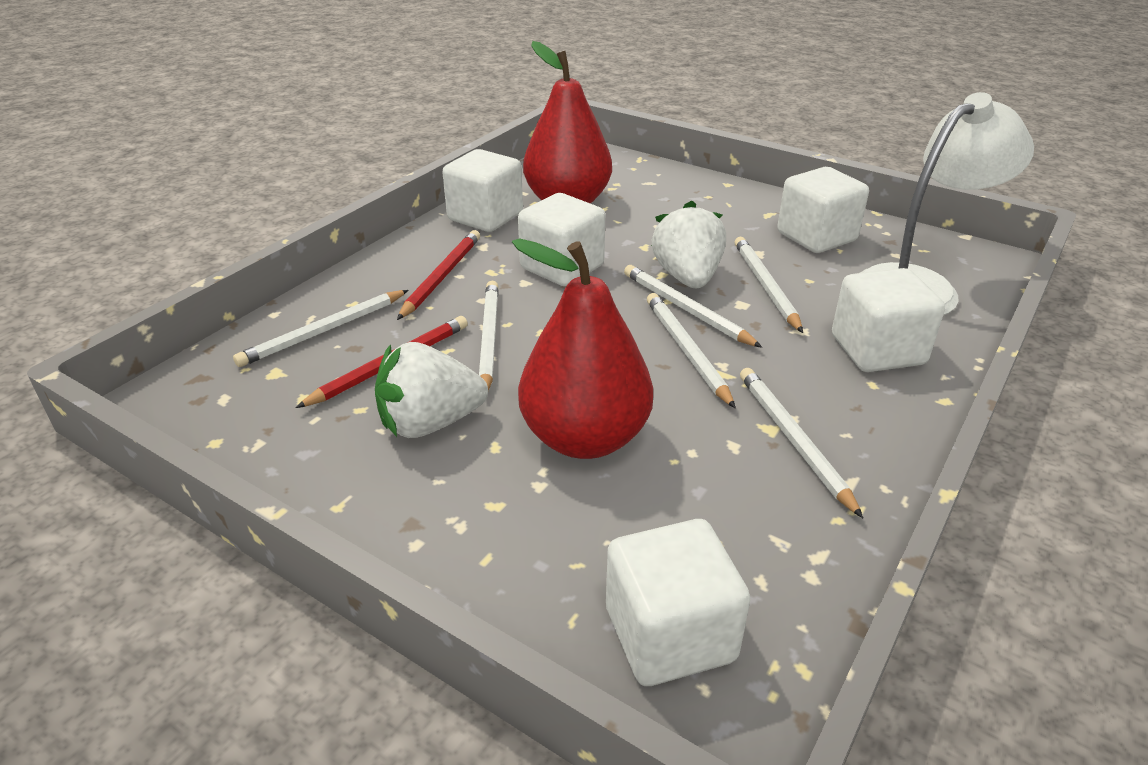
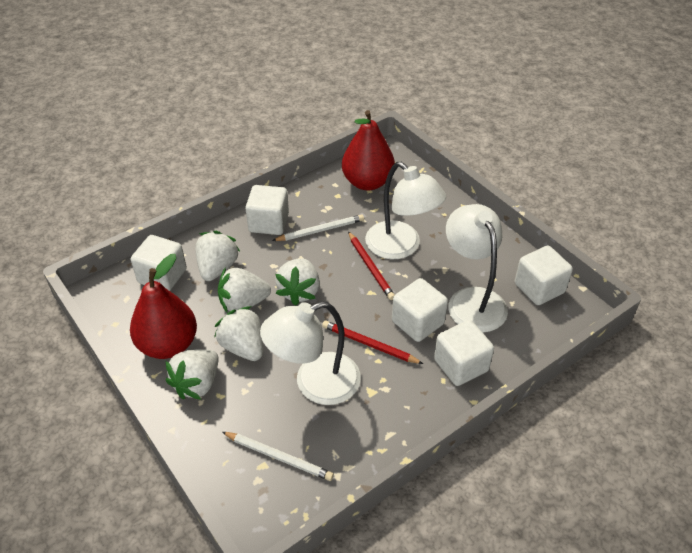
white lamp: [860,92,1034,315] = 1 -> [260,301,361,405] [365,162,446,259] [446,204,508,333] = 3
white pencil: [233,290,408,367] [479,281,499,391] [624,265,762,348] [647,293,736,409] [734,237,803,333] [740,368,863,518] = 6 -> [222,432,334,481] [272,214,364,241] = 2
white strawberry: [375,342,488,438] [652,200,726,288] = 2 -> [166,349,219,400] [195,231,240,281] [214,306,263,361] [218,268,271,312] [275,259,320,306] = 5

